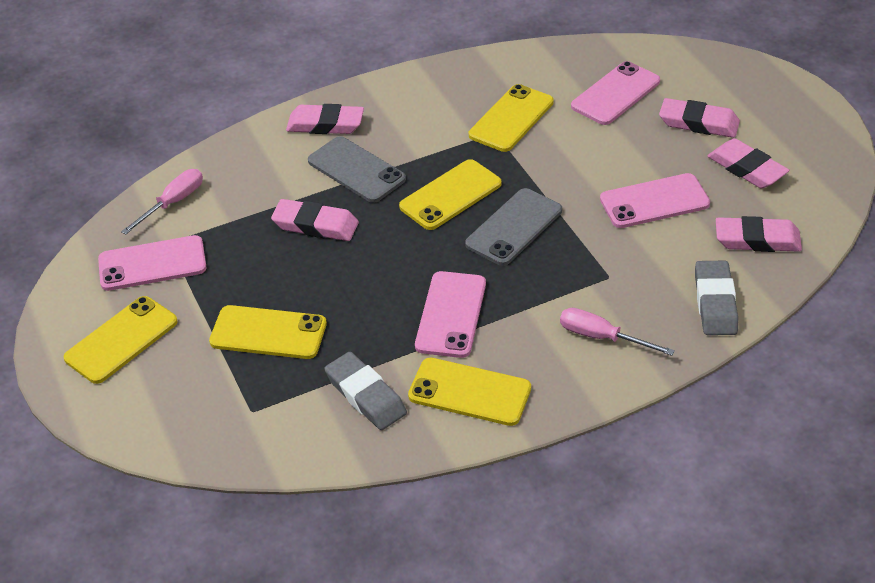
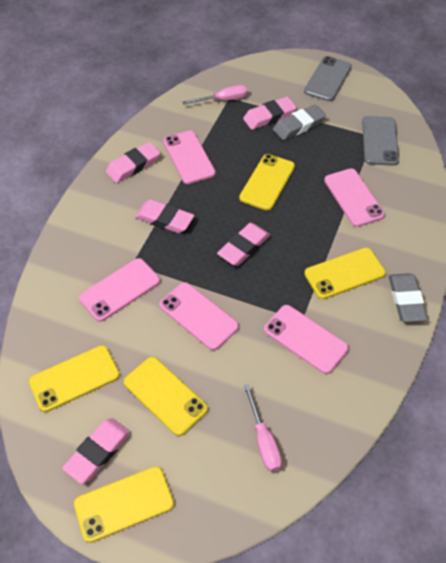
pink phone: [98,235,206,291] [415,271,486,358] [571,61,660,125] [600,173,710,228] = 4 -> [79,258,160,322] [159,282,239,350] [163,131,216,184] [264,305,349,374] [324,168,385,227] = 5

